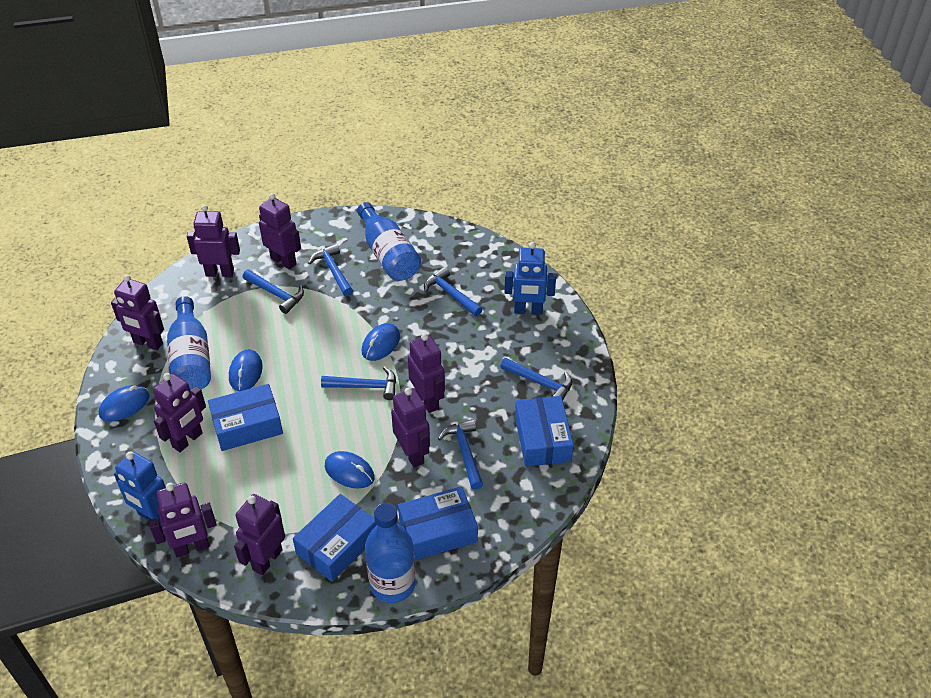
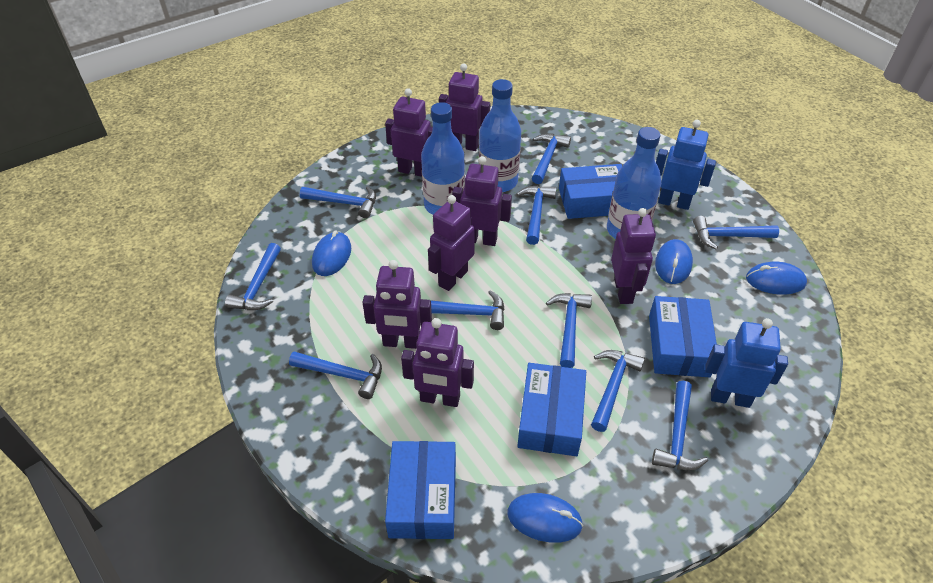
blue hammer: [243,270,304,314] [308,244,353,296] [321,367,396,400] [424,267,483,316] [438,419,483,490] [500,358,572,400] = 6 -> [225,243,281,310] [289,351,382,399] [300,186,376,218] [431,290,505,330] [516,186,557,245] [532,133,571,184] [546,293,592,368] [591,350,645,432] [652,380,708,470] [693,216,779,249] = 10
purple robot: [111,275,164,350] [149,483,217,557] [153,373,206,452] [187,205,240,277] [234,494,285,575] [259,193,301,270] [391,387,430,468] [408,333,445,413] = 8 -> [362,260,432,349] [385,88,433,177] [401,318,474,407] [428,195,475,291] [439,63,490,151] [452,156,512,246] [611,208,656,304] = 7

